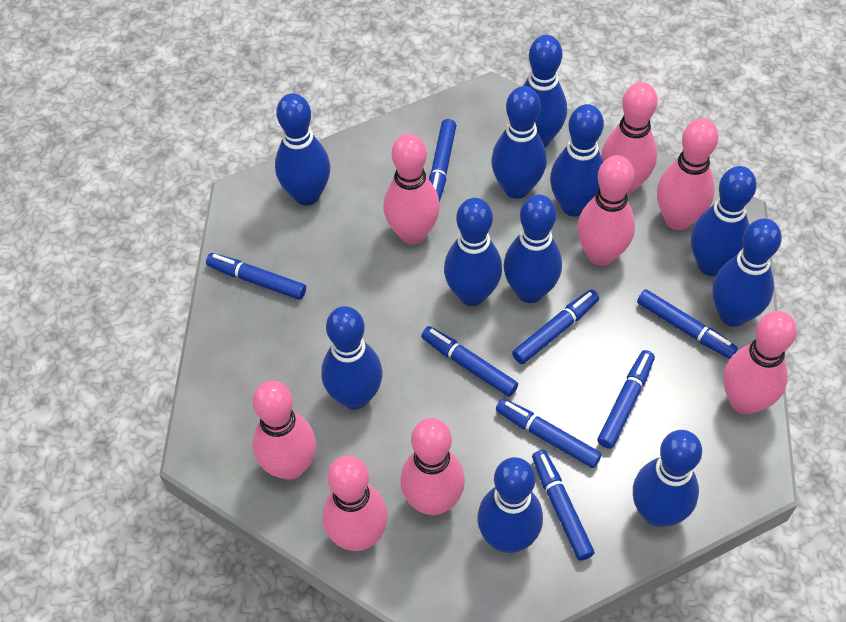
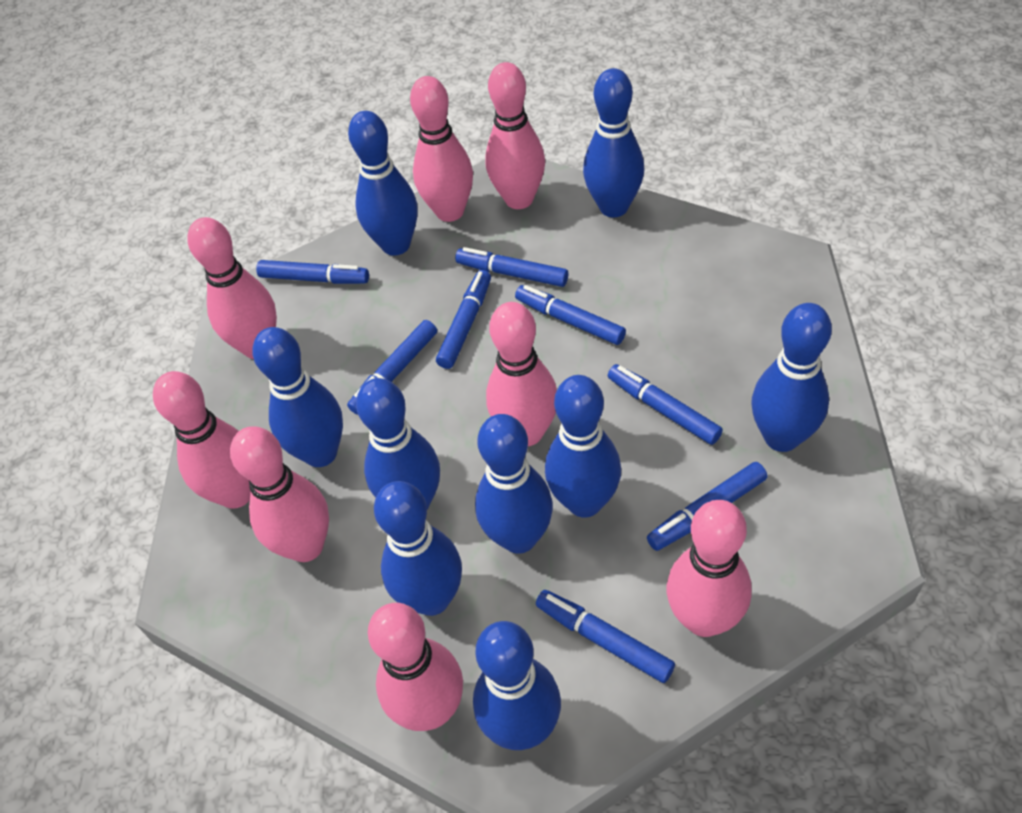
blue bowling pin: [275,93,330,205] [322,306,383,410] [444,198,502,306] [477,457,543,553] [491,86,547,199] [504,194,562,303] [523,35,567,147] [550,104,604,217] [633,430,702,527] [691,166,757,276] [713,218,782,327] = 11 -> [252,327,343,467] [348,111,418,256] [356,378,440,510] [374,481,462,616] [473,621,561,750] [475,414,553,554] [545,375,621,518] [583,68,644,218] [752,303,832,452] = 9

